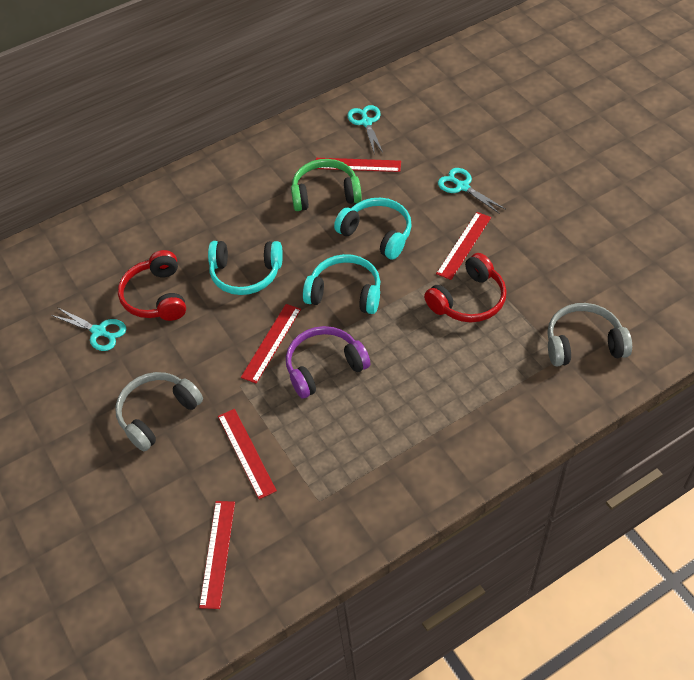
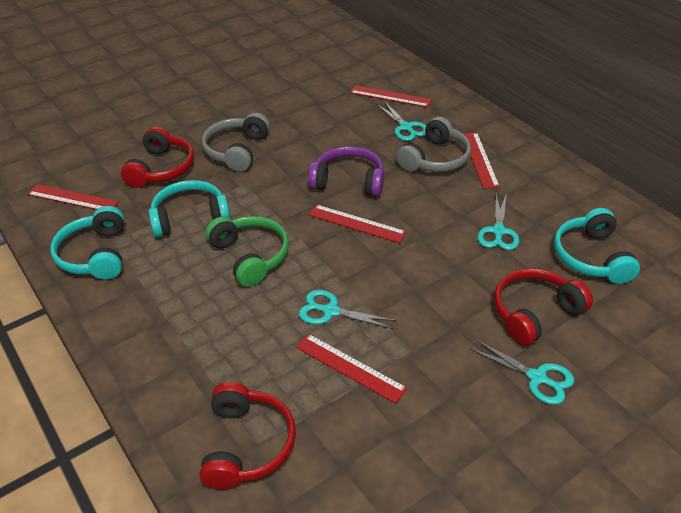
red headphones: [118,250,186,321] [424,253,507,322] = 2 -> [121,127,194,188] [199,382,296,490] [494,268,593,346] = 3
turquoise scissors: [51,307,126,351] [347,105,383,155] [438,168,505,214] = 3 -> [299,290,397,329] [376,101,426,141] [470,340,574,405] [477,193,519,250] = 4

